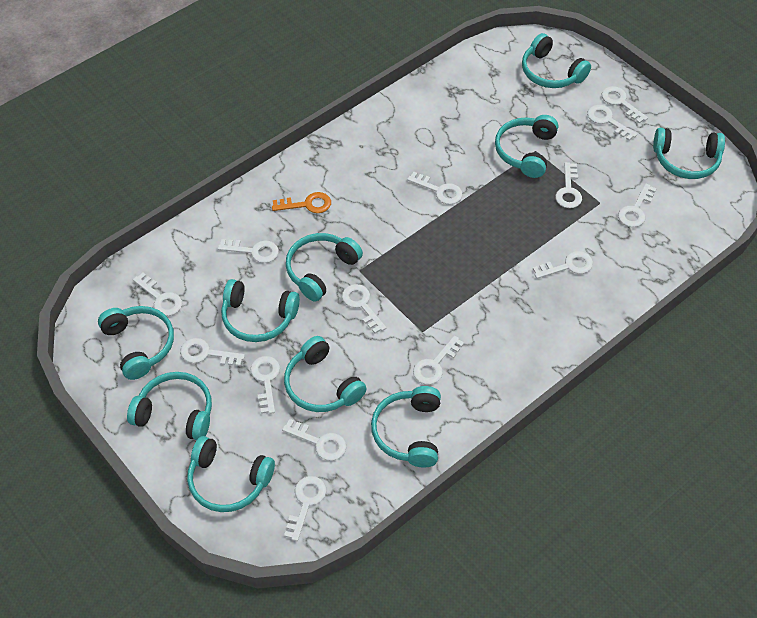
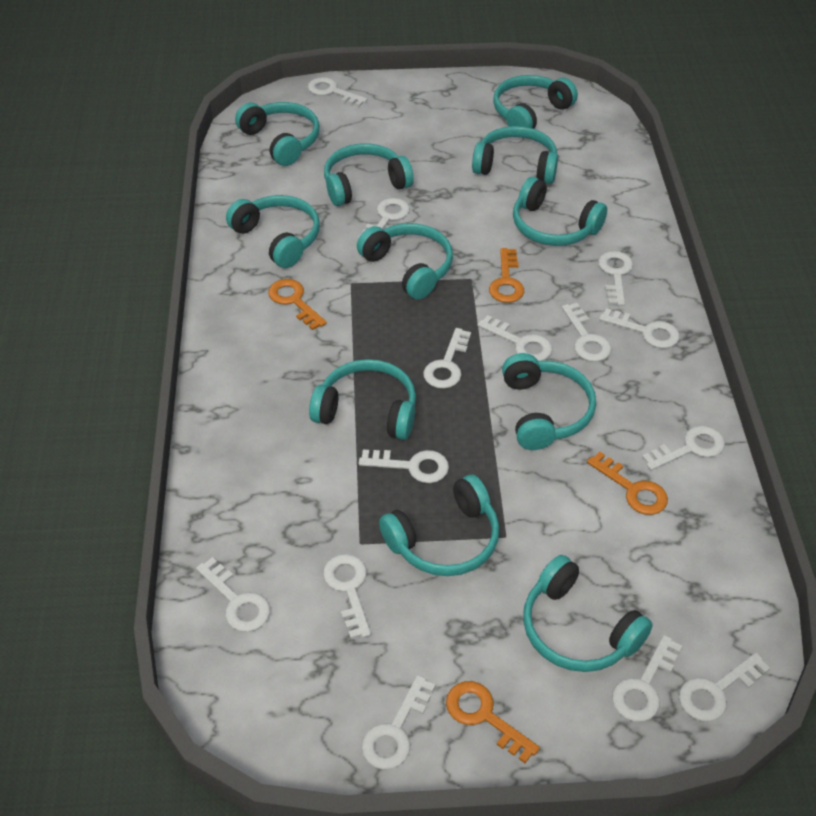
orange key: [272,192,331,213] = 1 -> [268,279,327,330] [446,681,540,763] [489,248,524,303] [587,452,668,515] = 4
turquoise headphones: [98,306,174,380] [127,372,212,440] [187,436,275,512] [221,279,300,342] [284,336,367,412] [286,233,363,302] [371,386,441,467] [495,115,558,178] [522,33,591,88] [653,128,725,179] = 10 -> [226,195,320,268] [235,102,320,166] [309,359,416,440] [324,144,414,206] [357,223,453,300] [379,475,499,576] [472,126,558,184] [493,75,578,129] [502,353,596,450] [513,177,607,246] [523,555,653,672] = 11

